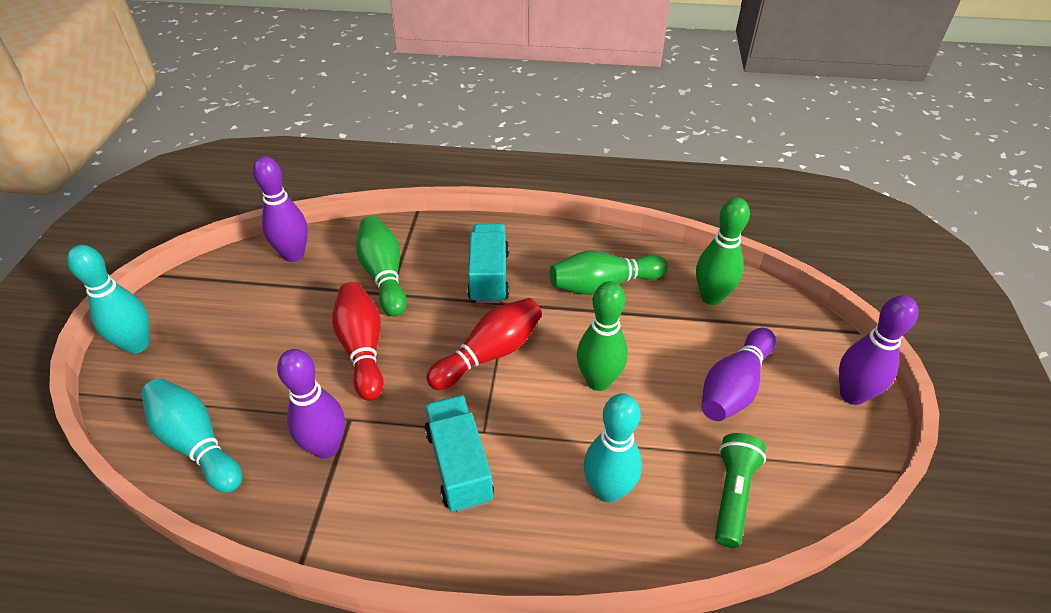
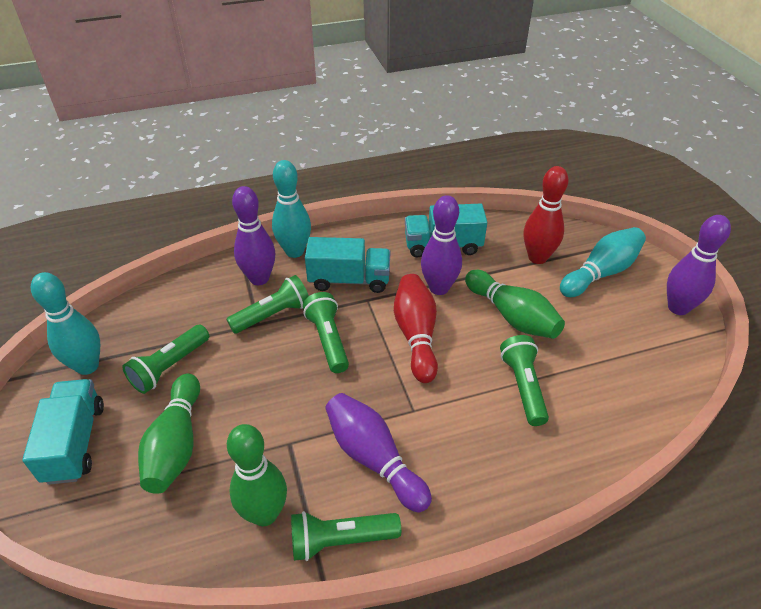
green bowling pin: [356,216,407,317] [550,251,668,295] [577,281,628,391] [696,198,750,305] = 4 -> [138,374,200,494] [227,424,287,526] [465,270,565,339] = 3
green flashlight: [715,433,766,548] = 1 -> [122,325,209,394] [227,275,309,333] [291,511,401,561] [303,292,349,373] [500,335,549,426] = 5
turquoise truck: [424,395,494,513] [467,224,509,304] = 2 -> [22,379,104,485] [305,237,390,293] [405,204,487,258] = 3

